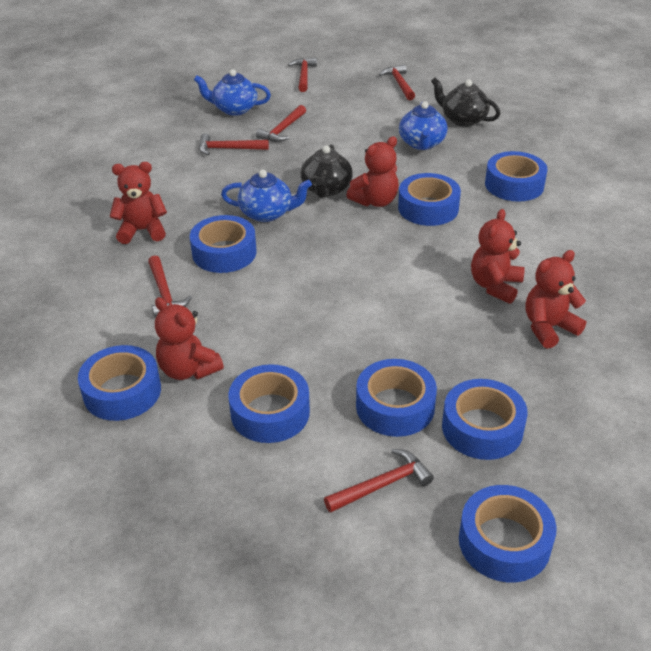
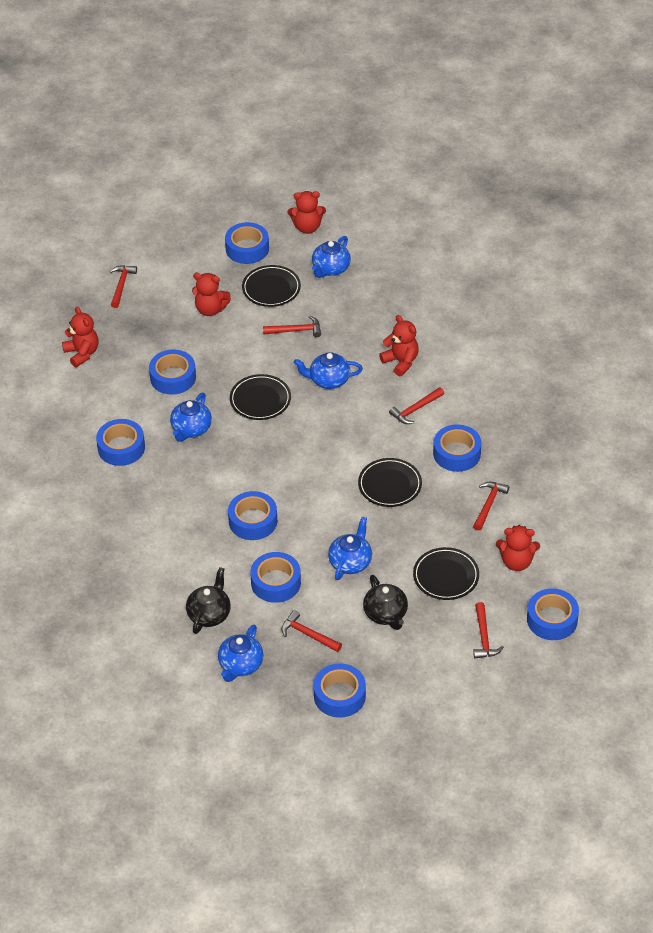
black plate: none = 0 -> [230,374,291,420] [242,265,301,307] [358,458,422,507] [413,547,479,600] = 4
blue teapot: [194,69,271,116] [221,170,312,222] [399,101,448,150] = 3 -> [170,392,212,442] [218,625,263,682] [294,352,363,389] [312,236,351,278] [328,516,372,580] = 5

